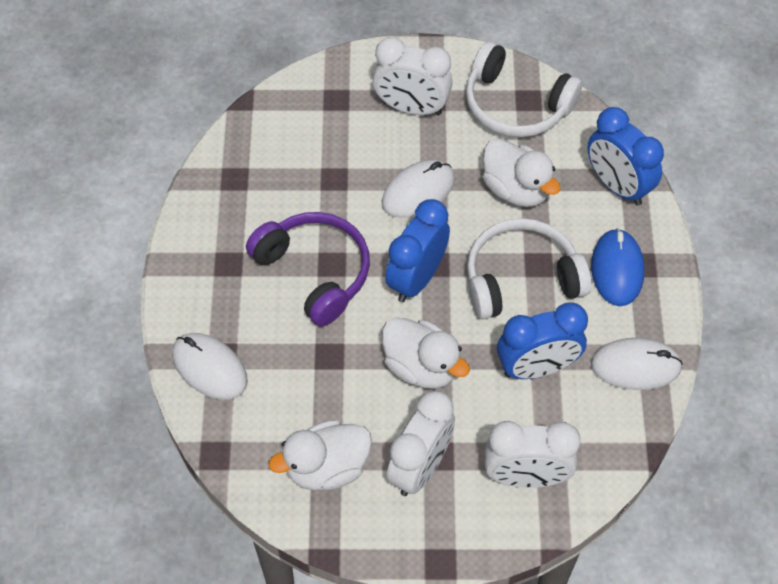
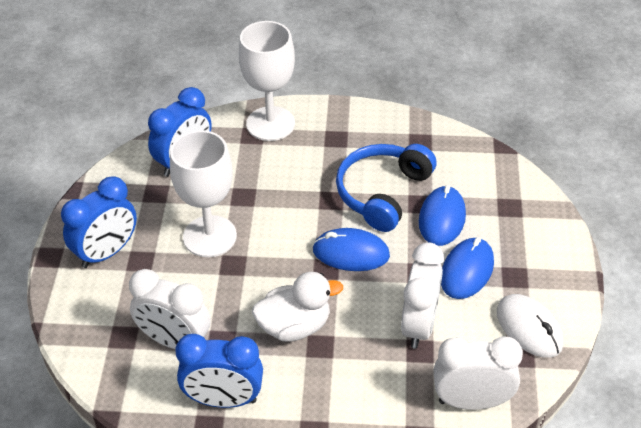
blue headphones: none = 0 -> [336,144,437,232] = 1
blue mouse: [591,228,644,306] = 1 -> [313,228,390,271] [419,185,466,246] [441,237,494,299] = 3
purple headphones: [246,212,370,326] = 1 -> none = 0
white duck: [269,420,372,491] [382,317,470,389] [483,138,561,207] = 3 -> [252,272,343,342] = 1
white goblet: none = 0 -> [170,130,237,257] [239,21,295,141] = 2
white headphones: [466,41,582,137] [467,218,592,320] = 2 -> none = 0
white mouse: [172,333,248,400] [382,160,455,218] [591,338,683,390] = 3 -> [497,294,564,358] = 1

